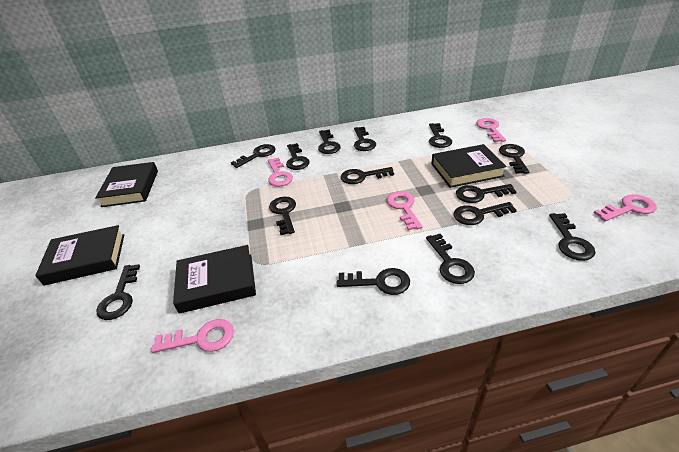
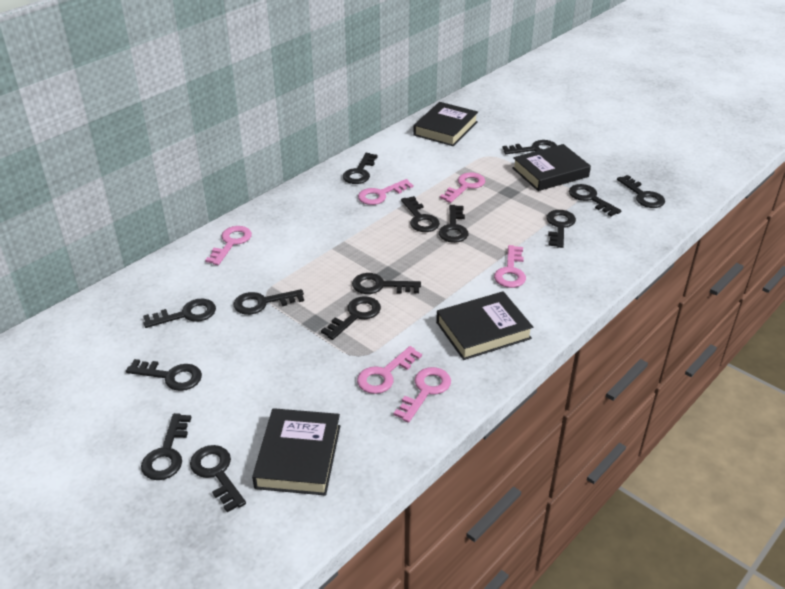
pink key: [151,319,234,353] [268,157,293,187] [387,191,423,230] [476,118,506,142] [594,194,657,221] = 5 -> [205,226,252,265] [357,346,422,394] [358,179,413,205] [394,367,451,423] [440,172,485,203] [494,245,526,288] = 6

